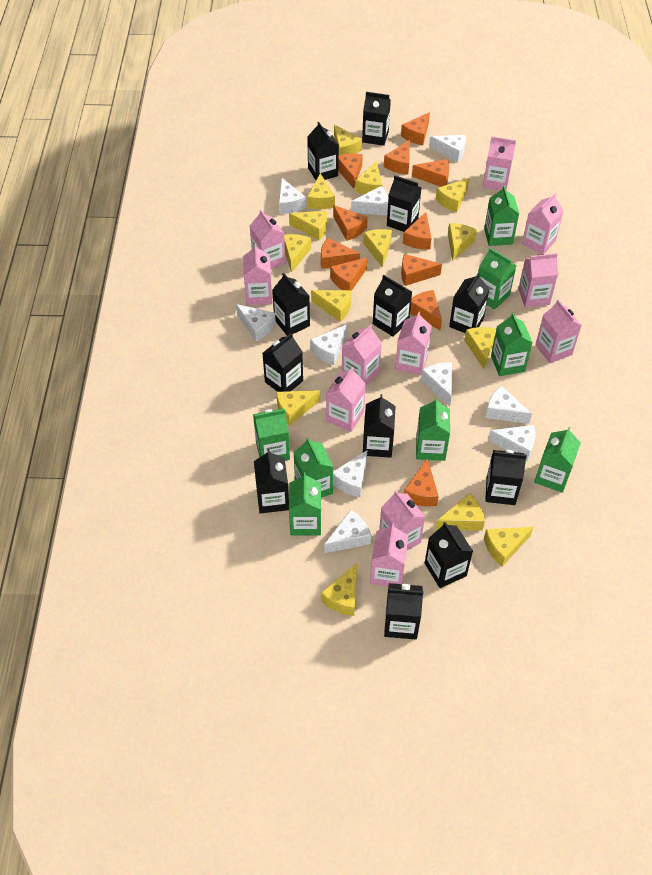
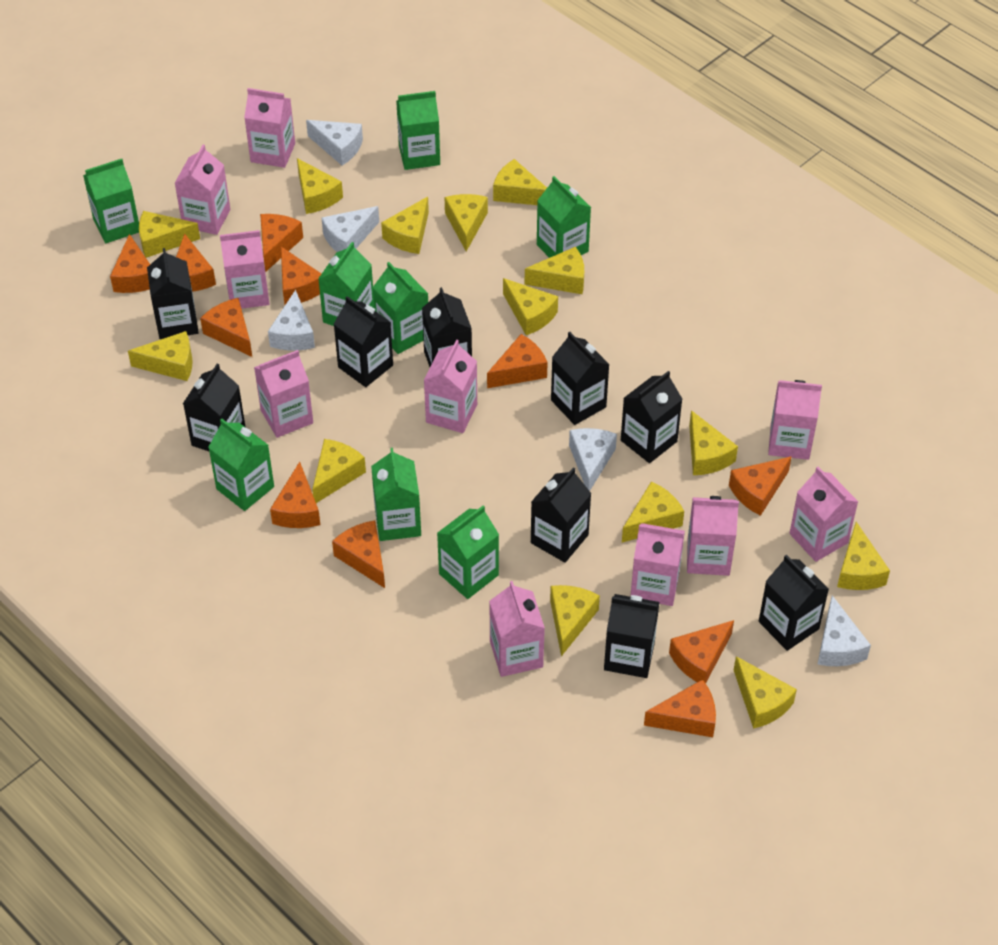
black carton: [254,449,289,513] [263,333,303,392] [272,273,310,336] [307,122,339,180] [362,92,391,146] [363,394,396,458] [373,275,412,337] [384,583,423,639] [387,176,422,232] [425,522,473,588] [449,273,489,333] [485,450,527,505] = 12 -> [147,248,199,339] [183,364,245,451] [334,296,393,387] [422,287,472,367] [531,467,592,563] [551,332,610,425] [604,594,659,678] [621,371,682,463] [759,555,829,651] = 9
pink carton: [243,244,273,305] [250,210,285,269] [326,367,366,432] [342,325,382,386] [370,524,408,587] [379,490,425,550] [395,312,432,376] [483,136,516,190] [518,253,558,308] [522,193,564,254] [536,299,582,363] = 11 -> [175,145,230,235] [220,230,269,309] [244,88,295,168] [254,350,313,438] [424,340,477,433] [489,581,545,677] [630,523,685,606] [687,496,739,576] [768,380,822,460] [789,467,858,562] = 10
white cheese: [236,304,276,341] [279,178,306,214] [310,325,347,365] [324,510,371,553] [333,450,367,497] [351,186,388,215] [421,362,452,406] [429,135,466,162] [485,386,532,424] [488,425,535,461] = 10 -> [268,290,315,351] [306,120,363,166] [322,206,379,252] [569,428,617,491] [817,595,871,666] = 5

